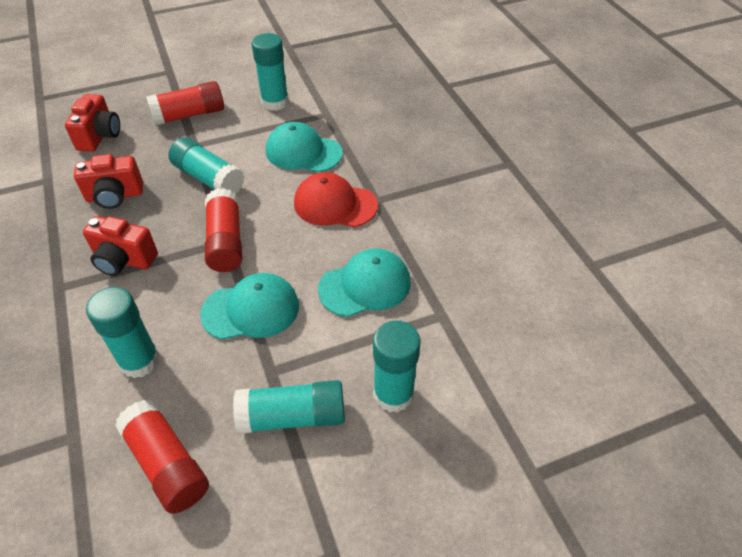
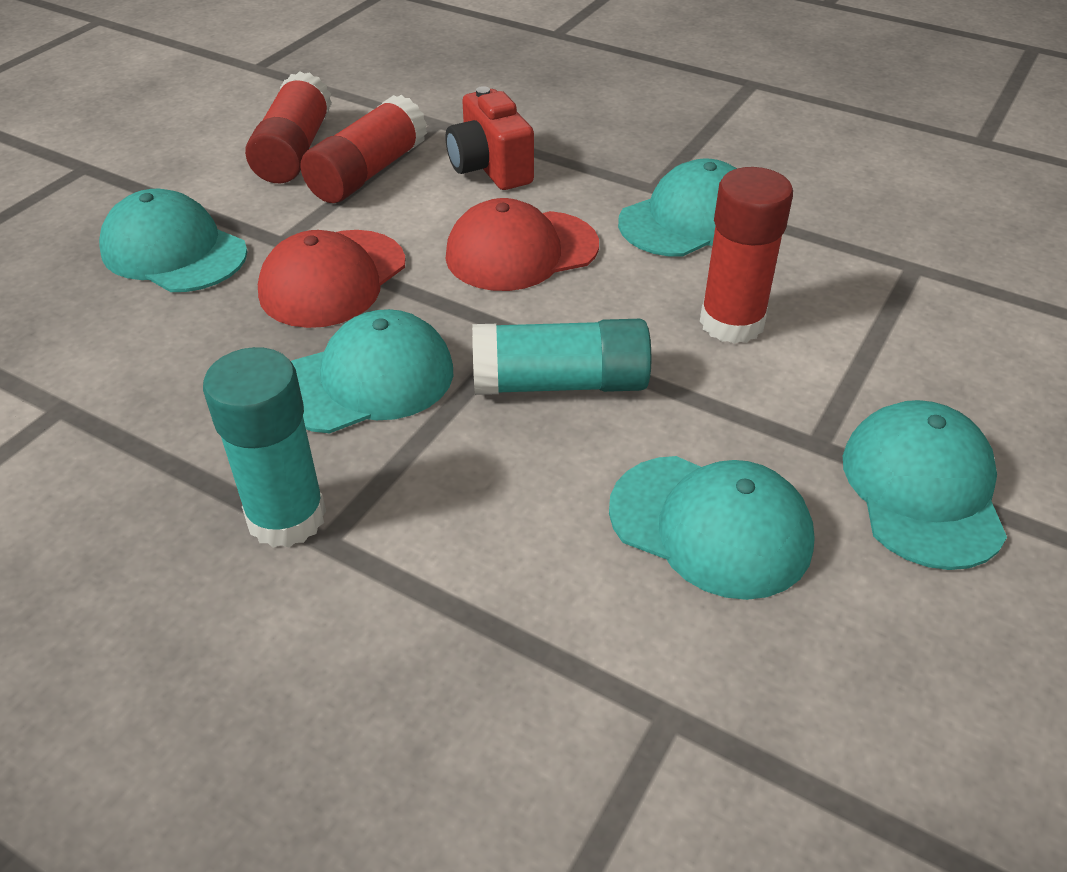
red camera: [65,94,120,152] [74,154,143,209] [83,216,158,276] = 3 -> [446,86,534,190] = 1
red cap: [294,172,378,227] = 1 -> [258,230,405,328] [446,198,599,291] = 2
turquoise cap: [200,273,299,340] [266,122,343,172] [318,249,411,317] = 3 -> [99,189,248,292] [291,309,453,433] [609,456,815,600] [618,159,737,257] [843,400,1007,570] = 5
turquoise glue stick: [86,287,160,378] [168,137,245,194] [233,380,345,434] [252,33,289,111] [373,320,420,413] = 5 -> [203,347,326,548] [472,319,651,395] = 2

